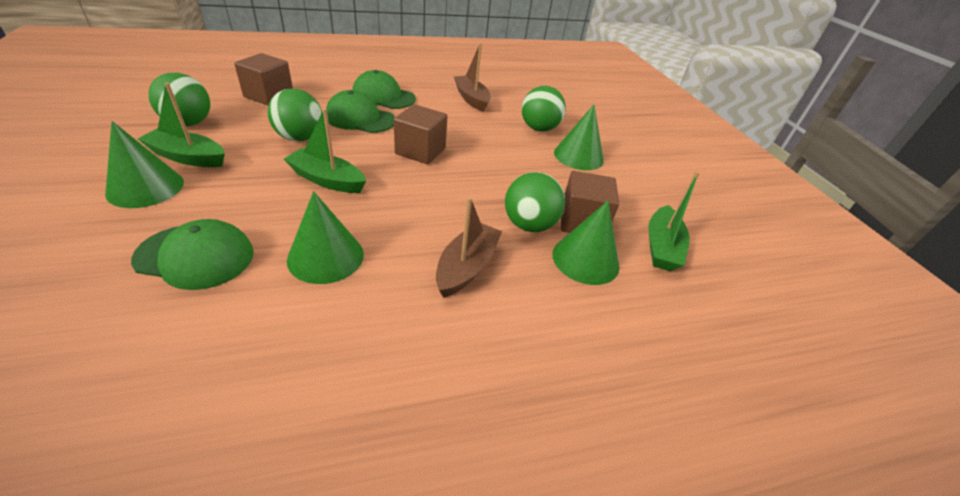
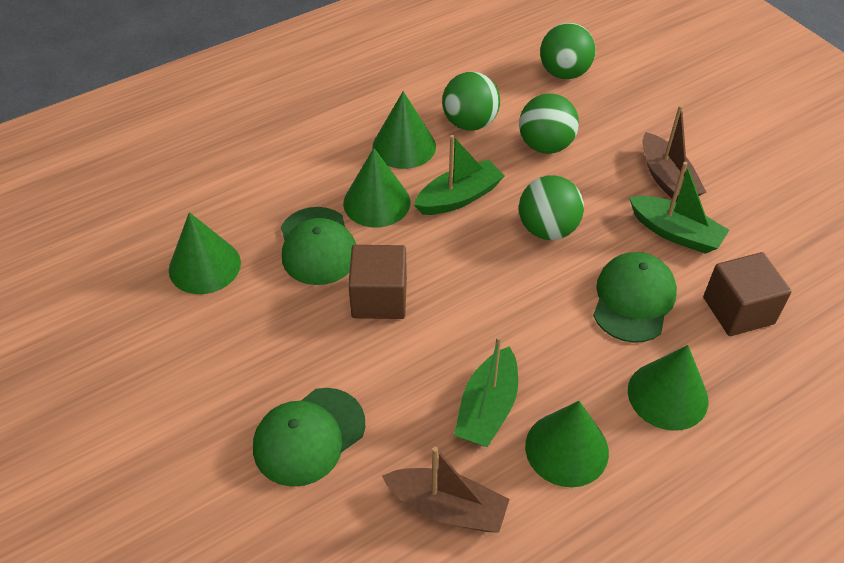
brown cube: [234,53,293,105] [394,104,447,164] [561,171,619,233] = 3 -> [348,245,407,319] [703,252,792,336] = 2
green cone: [105,121,184,208] [287,191,364,284] [552,201,620,285] [554,105,604,170] = 4 -> [169,212,241,294] [343,148,411,228] [372,91,436,169] [525,401,609,487] [628,345,708,431] = 5

